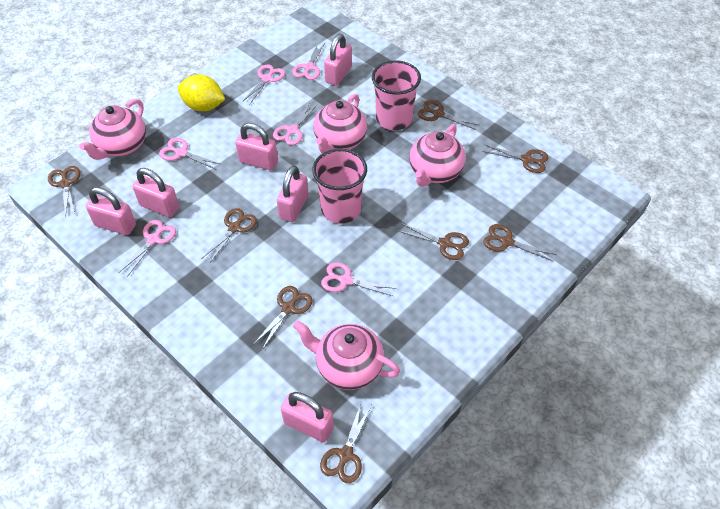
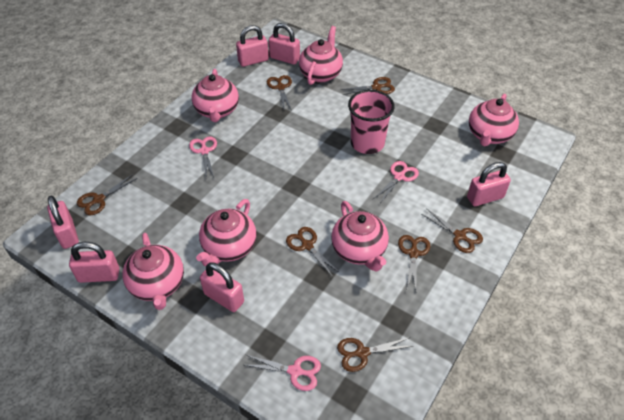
brown scissors: [48,166,80,218] [201,208,257,264] [253,286,313,350] [320,403,372,483] [399,224,469,260] [418,100,479,130] [482,145,549,173] [483,224,556,261] = 8 -> [77,174,137,215] [267,75,292,111] [286,227,340,277] [337,338,413,372] [341,77,395,95] [398,235,430,290] [421,208,483,253] = 7
pink cup: [312,149,367,223] [372,61,421,130] = 2 -> [348,90,395,154] = 1
pink scissors: [120,220,176,277] [159,138,220,169] [242,65,285,105] [273,103,318,145] [292,43,325,80] [321,262,396,296] = 6 -> [189,136,217,177] [245,355,321,391] [373,161,419,203] = 3
pink teapot: [79,99,146,160] [293,321,400,390] [313,94,367,154] [409,124,466,187] = 4 -> [122,233,184,310] [191,69,239,122] [196,199,256,267] [299,26,343,85] [331,201,389,271] [469,94,519,146] = 6
yellow lemon: [178,75,225,111] = 1 -> none = 0

